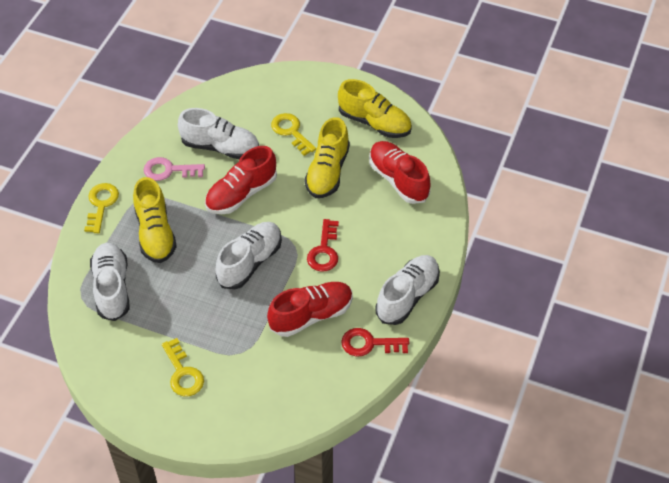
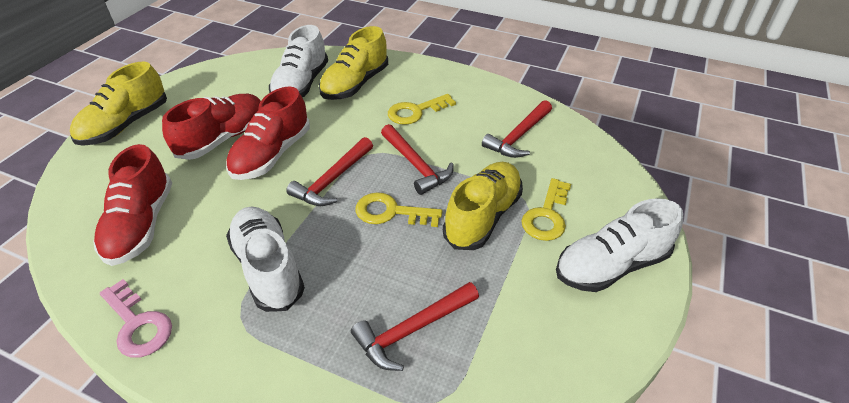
red hammer: none = 0 -> [286,137,373,206] [351,282,479,371] [381,124,454,195] [482,100,552,158] = 4
red key: [307,219,339,272] [341,328,409,356] = 2 -> none = 0
white shoe: [90,243,130,321] [178,108,259,159] [216,222,282,289] [376,255,440,325] = 4 -> [226,207,305,312] [269,25,328,98] [556,198,683,292] = 3

